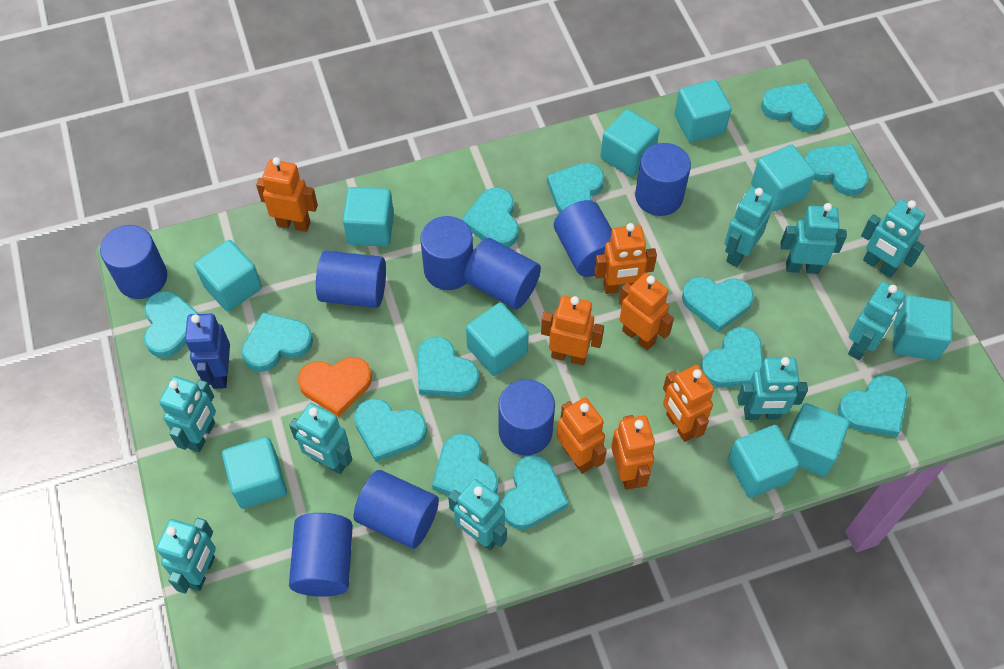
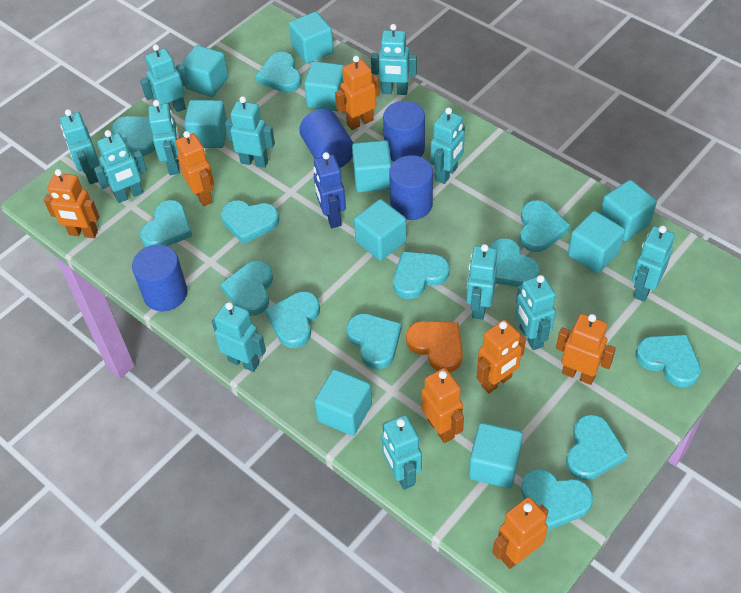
blue cylinder: [100,225,167,299] [289,513,353,597] [316,251,386,308] [354,470,439,549] [420,216,473,290] [464,238,541,309] [498,379,555,456] [554,200,612,277] [635,143,691,216] = 9 -> [132,245,187,311] [299,109,354,168] [383,101,425,162] [389,155,433,220] = 4
turquoise robot: [156,518,216,594] [159,376,216,452] [289,403,352,474] [448,479,507,550] [724,187,773,267] [737,357,808,420] [780,203,847,274] [848,282,906,360] [861,199,925,278] = 9 -> [60,109,99,184] [94,130,147,203] [140,44,189,112] [148,100,180,175] [212,302,266,372] [225,96,275,168] [371,24,417,95] [382,415,422,490] [430,107,465,184] [466,244,498,320] [515,275,556,350] [632,226,675,302] = 12

